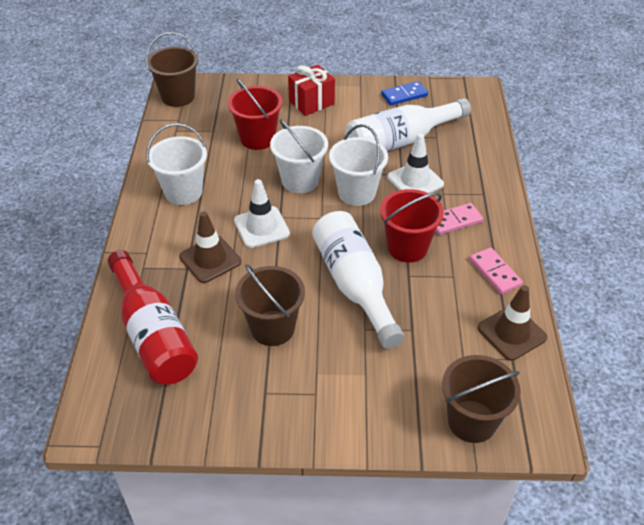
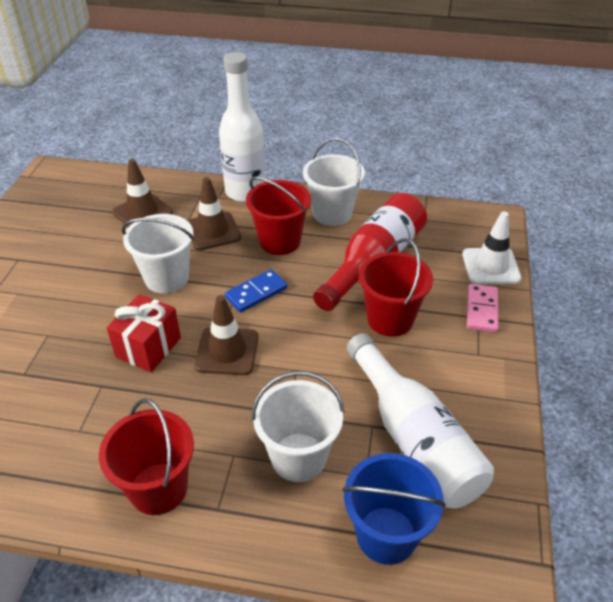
blue bucket: none = 0 -> [342,453,445,565] = 1
brown bucket: [146,32,199,107] [235,264,305,346] [442,355,521,443] = 3 -> none = 0
brown traffic cone: [179,211,241,283] [478,285,547,361] = 2 -> [112,159,173,227] [187,177,241,250] [194,295,259,375] = 3
pink domino: [436,203,483,235] [470,247,523,294] = 2 -> [467,284,499,333] = 1
red bucket: [228,78,283,150] [380,189,444,263] = 2 -> [99,399,194,515] [246,177,311,255] [359,239,433,337] = 3
white traffic cone: [234,179,290,248] [387,133,444,193] = 2 -> [462,211,522,285] = 1

